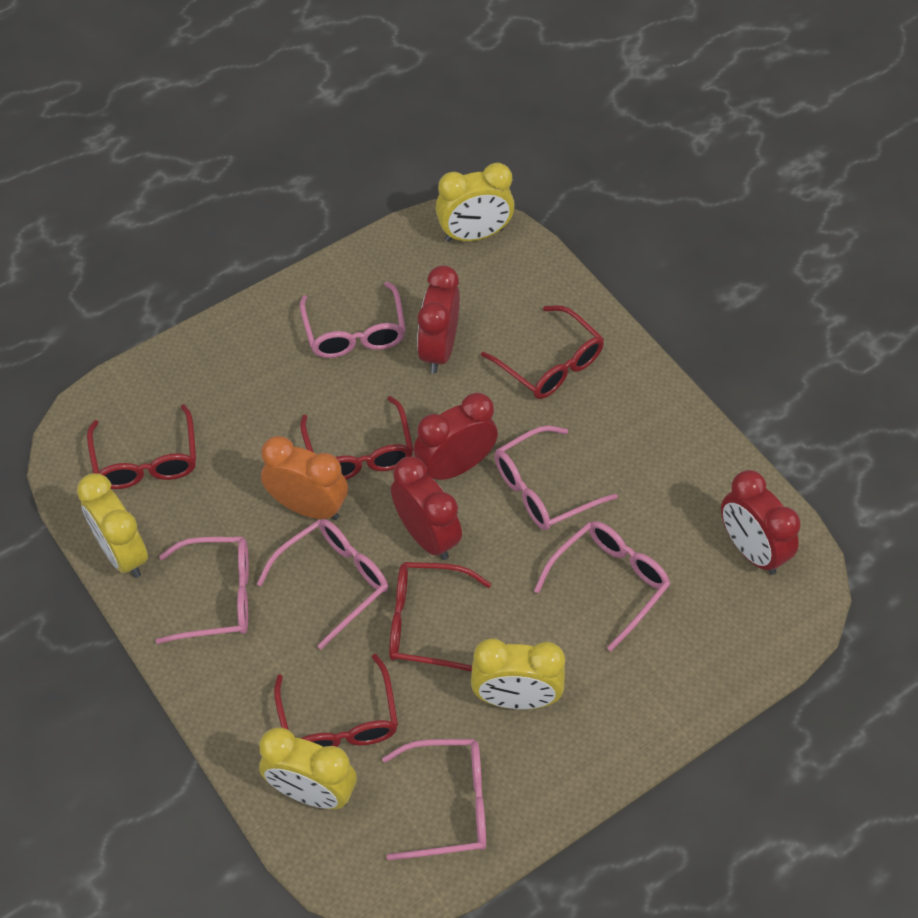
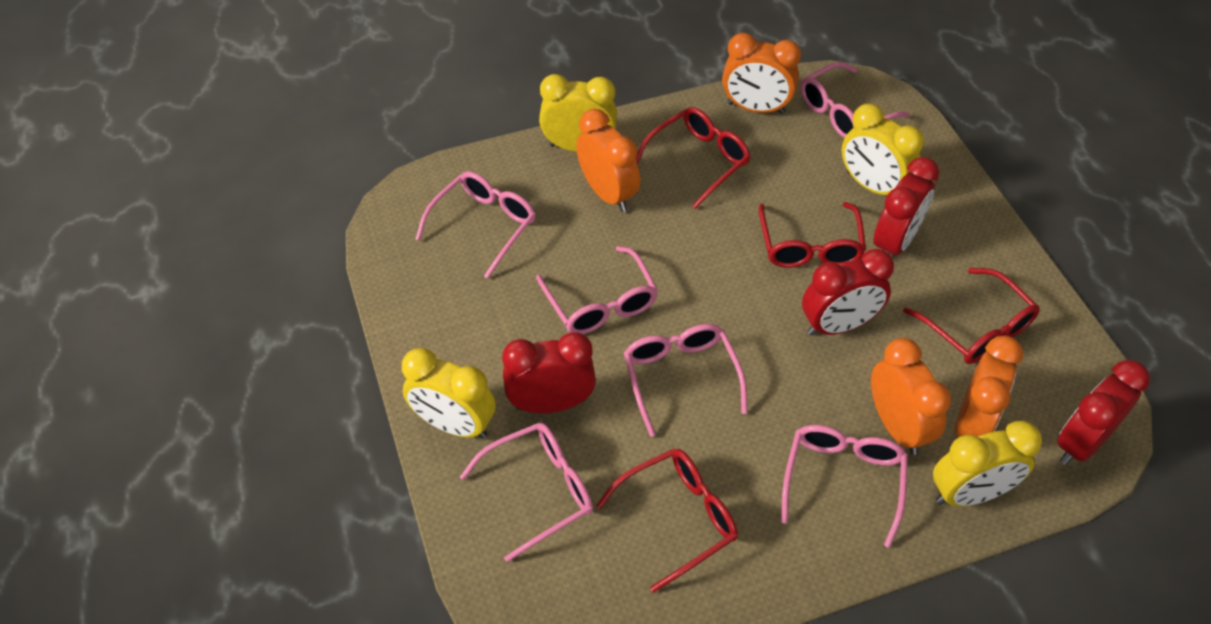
orange clock: [261,436,348,520] = 1 -> [576,109,640,212] [722,33,801,114] [871,338,951,455] [955,335,1023,437] = 4
red glasses: [87,404,196,489] [274,654,398,747] [300,396,414,480] [389,562,491,672] [481,305,604,399] = 5 -> [596,449,738,592] [636,107,750,209] [759,202,866,268] [903,268,1040,364] = 4

